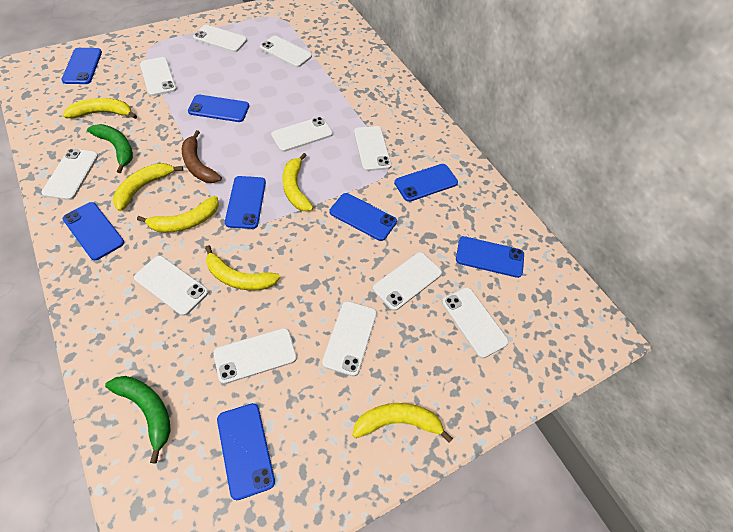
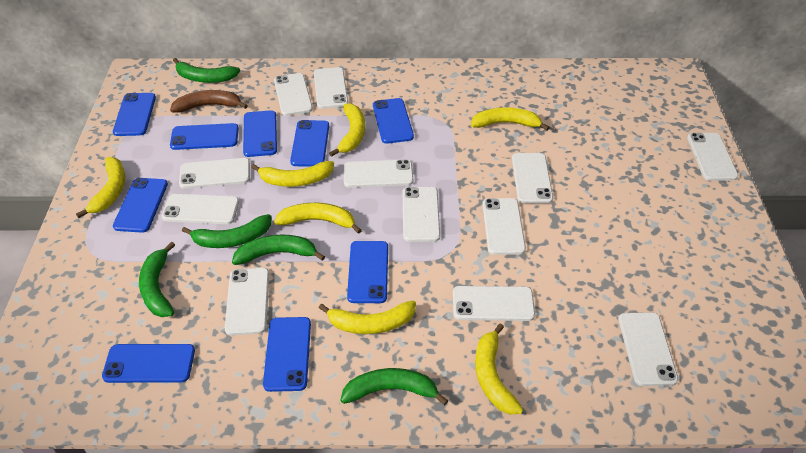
blue phone: [61,48,102,84] [63,202,124,260] [188,94,249,122] [217,403,275,500] [225,176,266,229] [330,193,397,241] [394,164,458,202] [456,236,524,278] = 8 -> [102,344,195,383] [113,93,156,136] [113,178,168,233] [170,123,239,150] [243,110,277,157] [263,317,311,392] [290,120,329,167] [347,241,388,303] [373,98,414,144] = 9
green banana: [87,124,133,173] [105,376,171,463] = 2 -> [139,242,175,317] [173,58,240,83] [182,214,272,248] [232,235,325,265] [341,368,448,405] = 5
white phone: [41,149,98,200] [134,256,208,316] [140,57,177,96] [193,25,247,52] [213,328,297,384] [260,36,312,68] [271,117,333,152] [322,301,377,376] [354,126,392,171] [373,252,442,311] [442,287,509,358] = 11 -> [162,194,239,224] [179,158,250,189] [225,268,269,335] [274,73,313,116] [314,67,348,109] [344,160,413,188] [403,187,440,242] [453,286,535,321] [482,198,526,255] [512,153,553,203] [619,312,678,386] [687,133,738,181] = 12
yellow banana: [63,98,137,119] [113,163,183,211] [137,196,219,233] [205,245,280,291] [282,153,313,211] [352,403,453,443] = 6 -> [76,157,125,218] [251,161,334,187] [274,203,362,234] [319,301,416,334] [329,103,365,157] [471,107,550,131] [475,323,523,414] = 7

